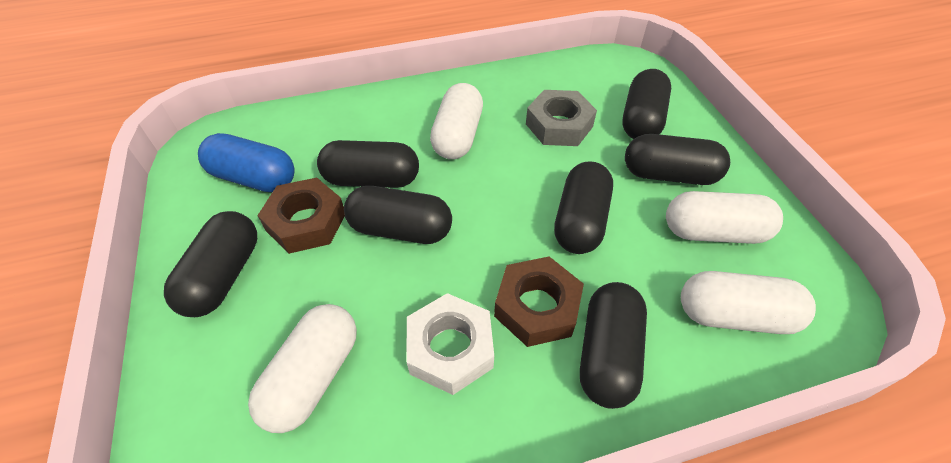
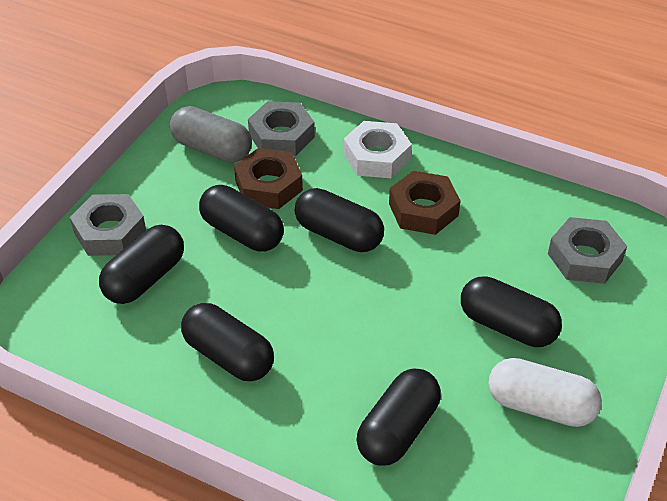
black capsule: [164,211,257,317] [317,140,419,188] [344,186,452,244] [554,161,613,254] [580,282,647,409] [623,69,671,139] [625,134,730,185] = 7 -> [99,225,184,304] [181,303,274,381] [199,185,284,252] [295,188,384,252] [357,369,441,466] [461,276,562,347] = 6
blue capsule: [198,133,295,192] = 1 -> none = 0
grey capsule: none = 0 -> [170,106,252,163] = 1
grey nut: [526,90,597,146] = 1 -> [70,194,146,256] [248,101,315,156] [548,217,627,284] = 3
white capsule: [248,304,357,433] [430,83,483,159] [666,191,783,244] [681,271,816,334] = 4 -> [488,358,602,427] = 1

